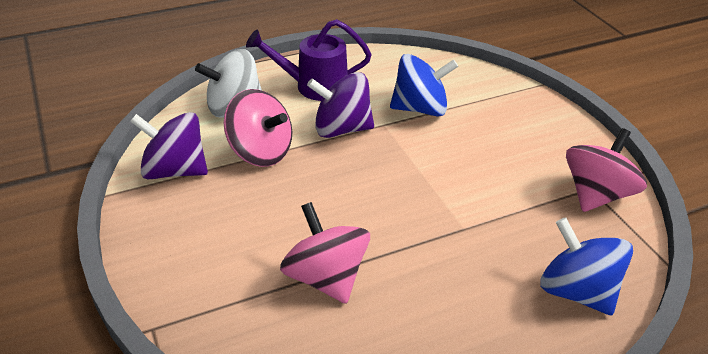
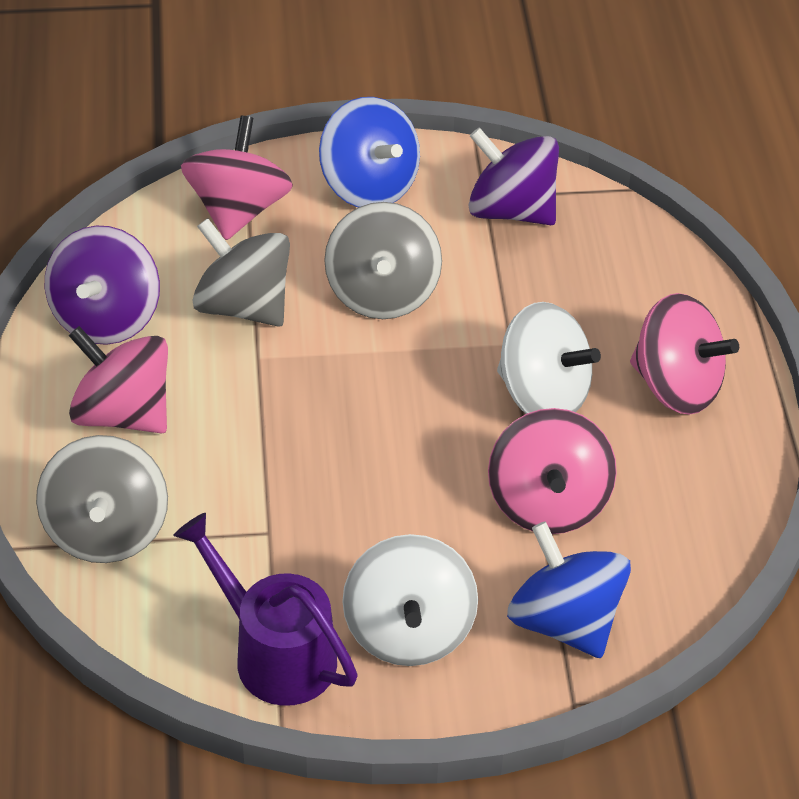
grey spinning top: none = 0 -> [36,435,168,563] [193,218,290,327] [324,202,442,319] = 3
pink spinning top: [224,89,292,167] [280,202,370,304] [566,128,647,212] = 3 -> [69,326,168,433] [181,116,293,240] [488,408,617,534] [630,293,739,415] = 4
white spinning top: [195,49,262,117] = 1 -> [342,534,478,666] [497,302,601,414] = 2

